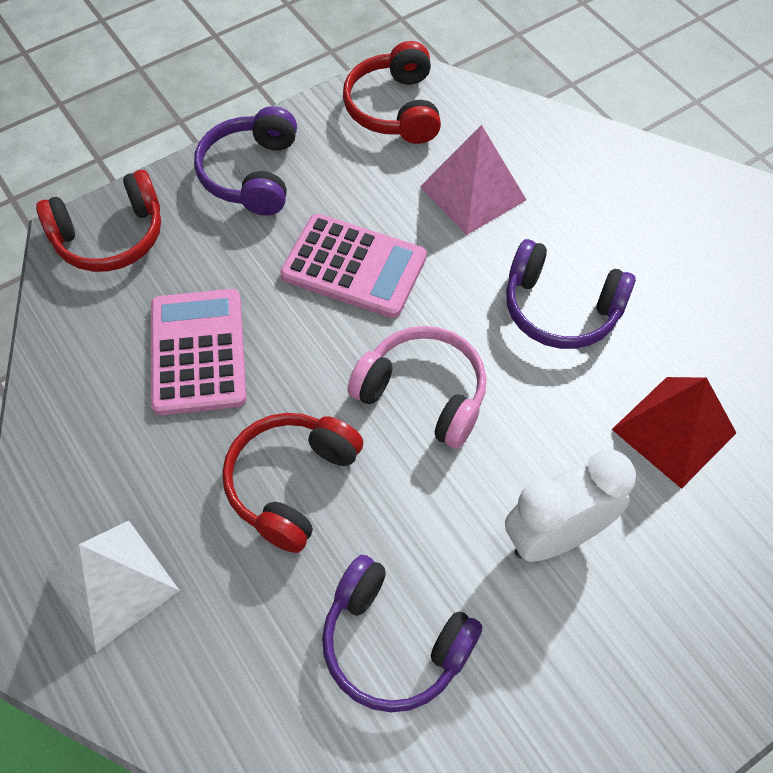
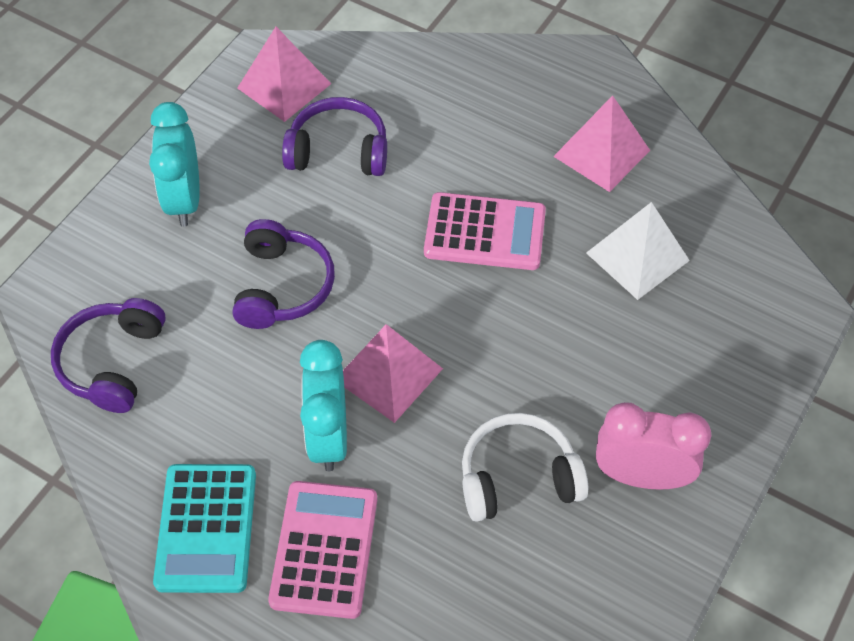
pink clock: none = 0 -> [596,402,711,490] = 1
pink headphones: [347,326,487,449] = 1 -> none = 0
pink pyramid: [420,125,526,235] = 1 -> [237,27,331,122] [343,324,443,423] [553,95,650,192] = 3
red headphones: [36,170,161,272] [222,413,363,553] [343,41,441,144] = 3 -> none = 0
red pyramid: [611,377,736,489] = 1 -> none = 0
turquoise calculator: none = 0 -> [153,464,256,593] = 1
turquoise clock: none = 0 -> [149,102,200,227] [300,340,347,471] = 2
white clock: [505,450,636,562] = 1 -> none = 0
white headphones: none = 0 -> [462,413,588,522] = 1

